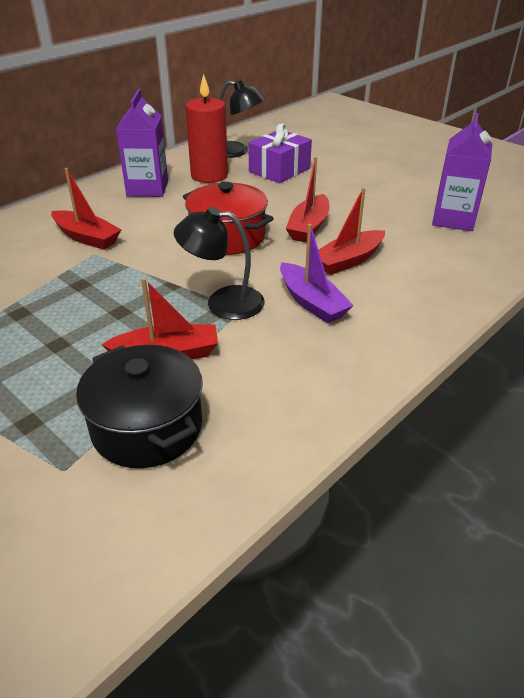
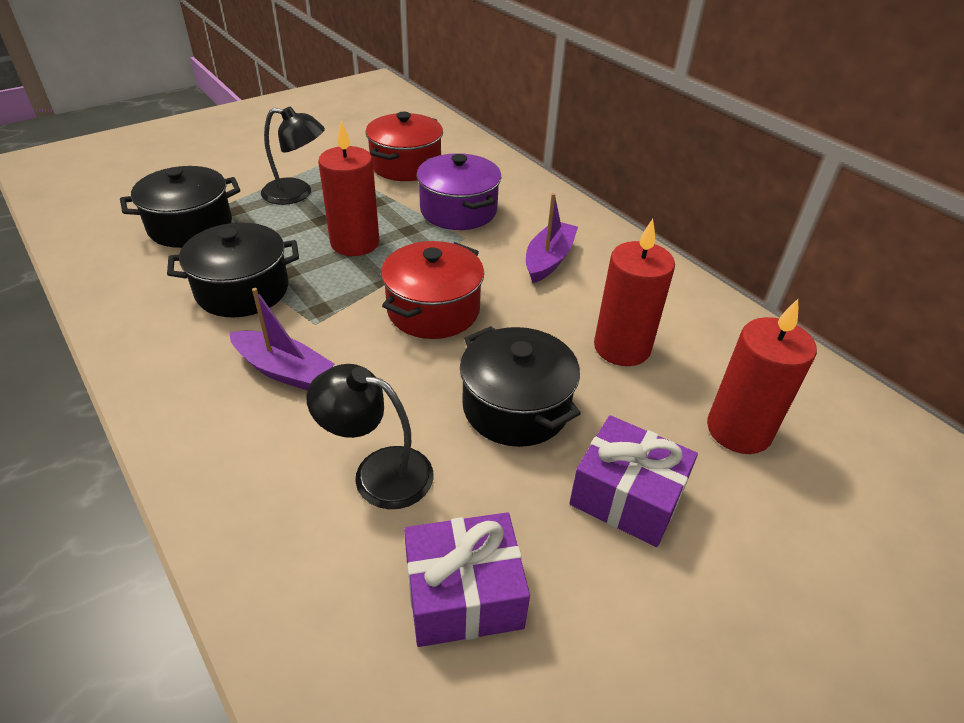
black pot: [76,345,203,468] = 1 -> [120,166,240,248] [167,223,299,317] [460,326,581,447] = 3
purple boat: [280,224,354,324] = 1 -> [229,288,334,391] [526,193,578,283] = 2
purple carton: [116,89,168,197] [432,113,492,231] = 2 -> none = 0
purple gift: [248,123,312,183] = 1 -> [404,512,530,647] [569,415,698,547] = 2
purple pot: none = 0 -> [416,153,501,230] = 1
red boat: [51,168,122,250] [102,278,218,359] [286,157,330,242] [319,188,385,275] = 4 -> none = 0
red candle: [185,74,228,183] = 1 -> [318,121,379,256] [594,219,675,366] [707,299,817,454] = 3
red pot: [183,182,274,255] = 1 -> [365,112,443,181] [381,241,484,339] = 2

